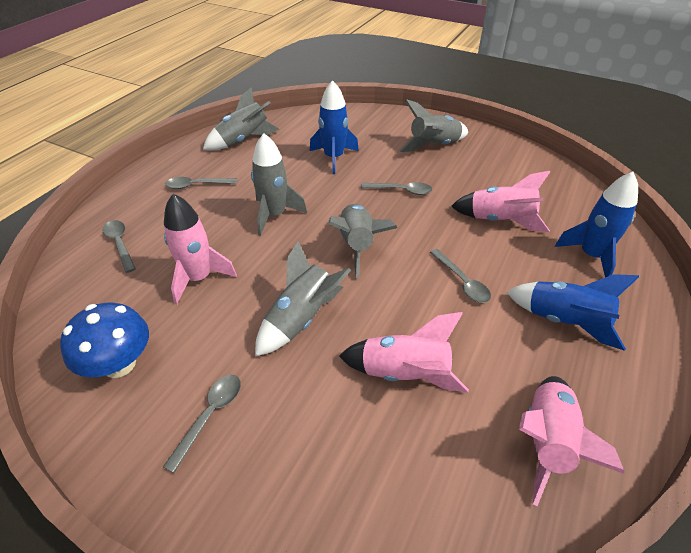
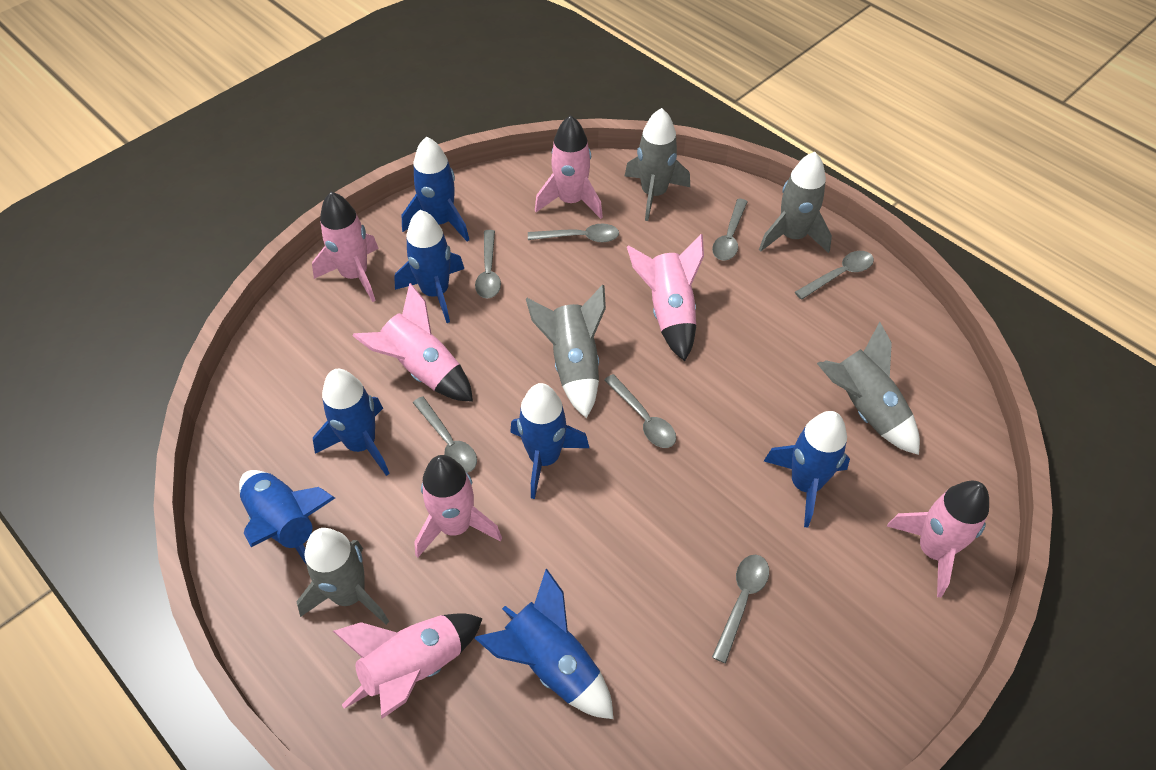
blue mushroom: [60,303,149,378] = 1 -> none = 0
blue rocket: [310,80,359,174] [507,274,639,351] [555,172,638,277] = 3 -> [239,470,335,563] [313,369,390,476] [394,210,464,323] [402,137,469,242] [475,568,613,719] [510,383,589,499] [764,411,850,527] = 7
grey spoon: [103,220,136,273] [163,375,241,473] [165,177,237,189] [361,182,432,195] [430,249,491,303] = 5 -> [413,396,477,473] [475,230,501,298] [528,224,619,242] [604,374,676,448] [712,199,748,261] [712,555,769,663] [795,251,874,300] = 7
pink rocket: [164,194,237,304] [339,312,469,392] [451,171,550,232] [519,376,624,506] = 4 -> [312,192,379,302] [333,613,483,719] [352,283,473,402] [414,455,502,558] [535,115,603,219] [627,234,704,361] [887,481,989,597] = 7

